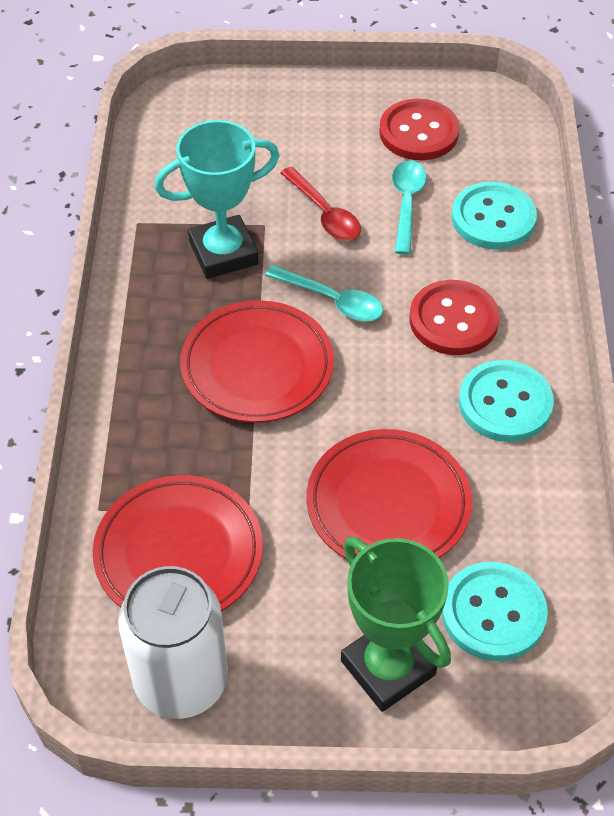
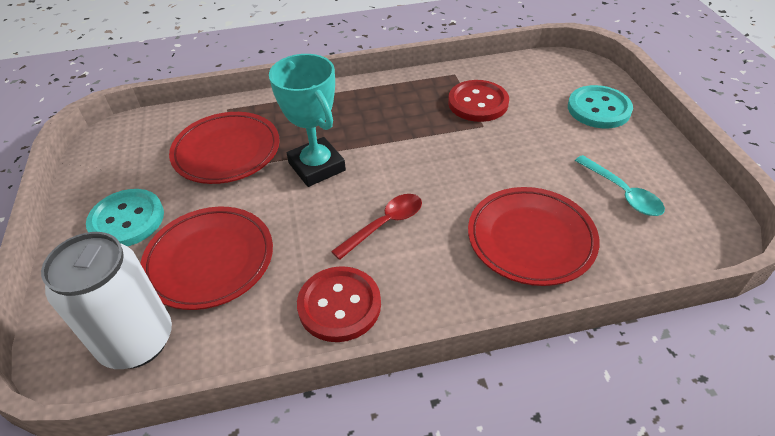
green trophy: [341,537,451,712] = 1 -> none = 0
turquoise button: [442,562,548,661] [452,182,537,250] [459,360,554,442] = 3 -> [86,189,164,246] [568,85,633,129] = 2
turquoise spoon: [265,265,383,322] [392,160,426,255] = 2 -> [575,155,665,216] = 1

